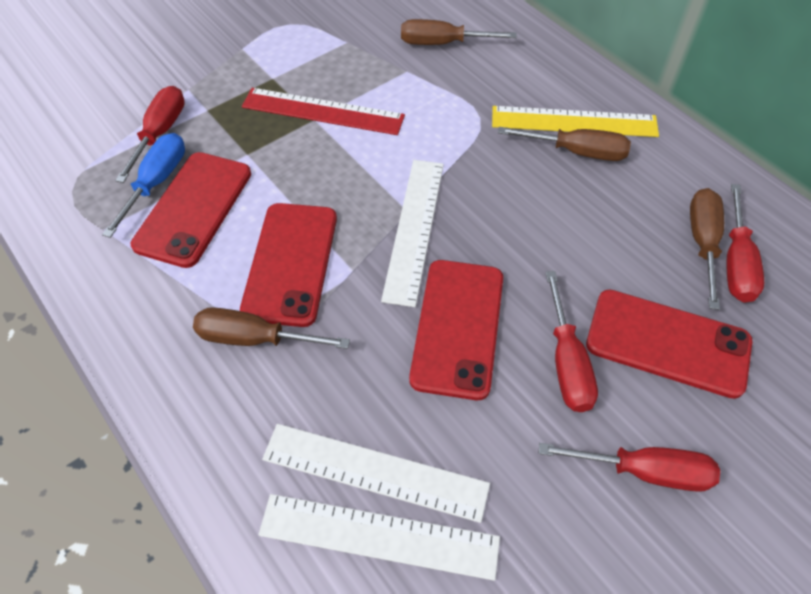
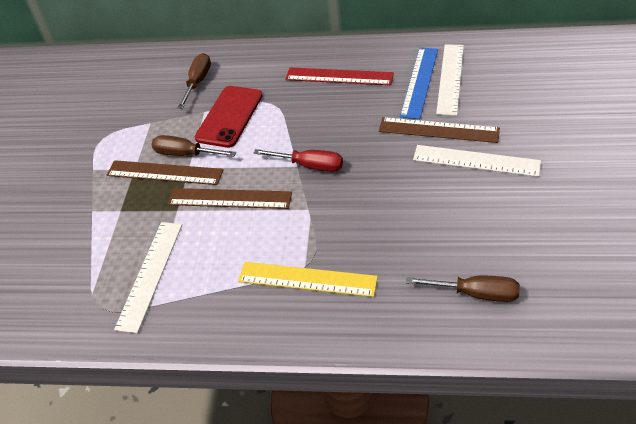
blue ruler: none = 0 -> [400,47,438,119] = 1
blue screwdriver: [102,133,185,238] = 1 -> none = 0
brown ruler: none = 0 -> [107,160,223,185] [168,188,292,209] [379,117,500,143] = 3
brown screwdriver: [193,307,350,349] [401,19,517,45] [498,127,631,161] [690,188,724,310] = 4 -> [152,135,236,157] [177,53,211,109] [406,276,520,302] = 3
red phone: [131,152,251,268] [240,203,337,327] [409,260,503,400] [586,290,753,399] = 4 -> [195,86,263,148] = 1
red screwdriver: [115,86,185,183] [539,443,720,492] [545,271,598,412] [726,184,764,303] = 4 -> [254,149,343,172] = 1

